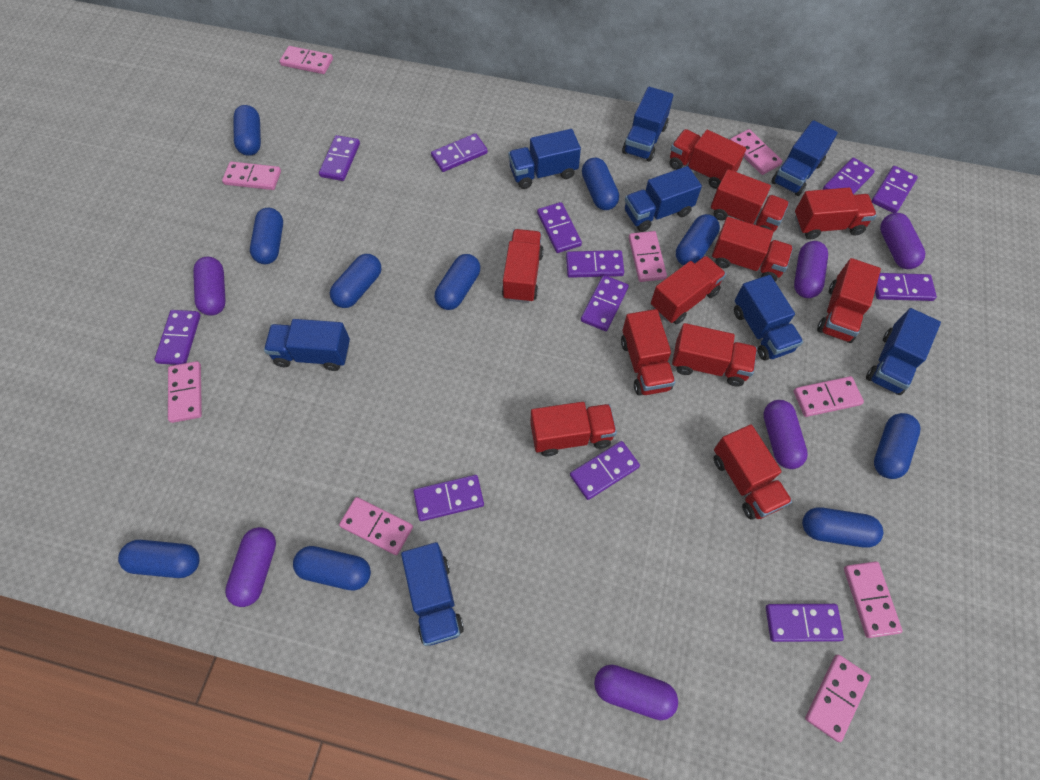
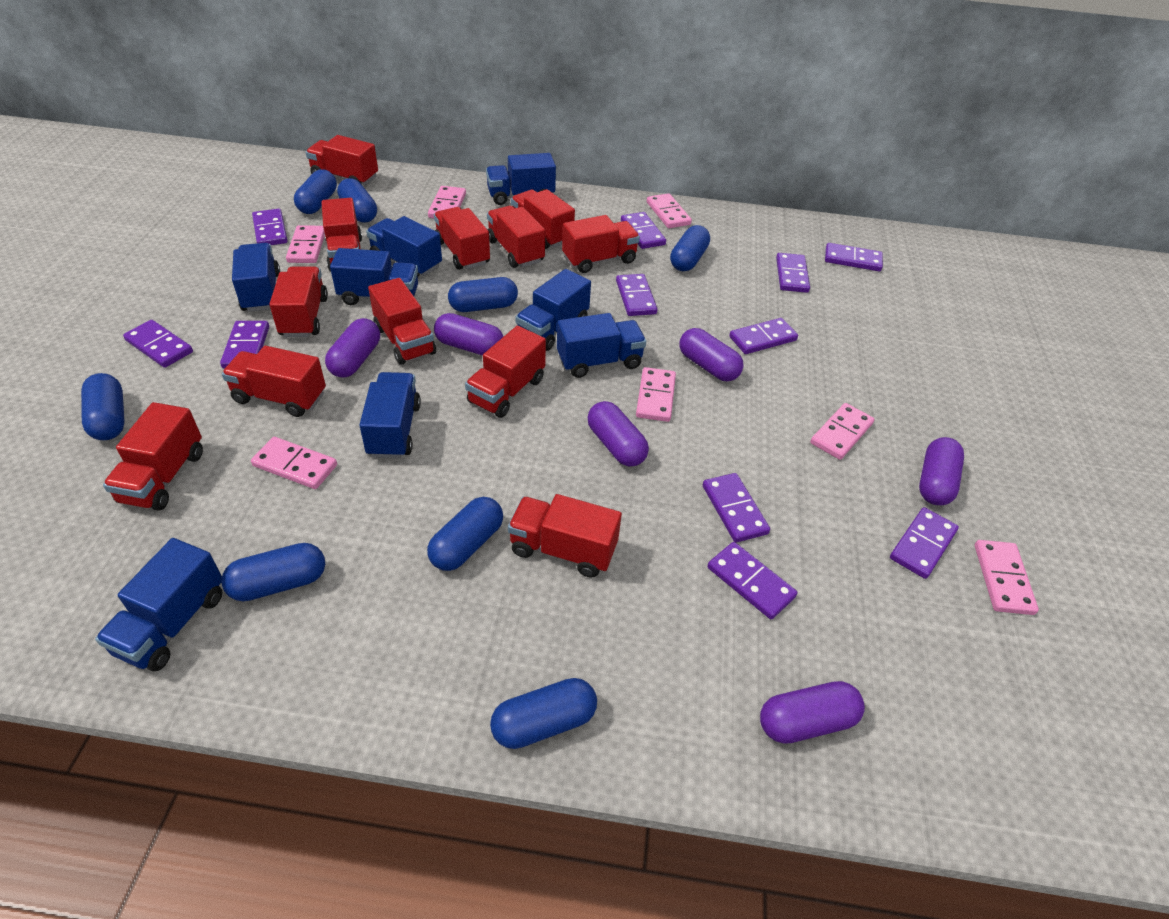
blue capsule: [118,540,200,578] [233,105,261,156] [250,208,283,264] [293,546,371,591] [330,254,382,308] [435,254,480,310] [582,158,619,210] [676,214,720,266] [802,507,883,548] [874,413,920,479] = 10 -> [81,373,125,440] [221,543,325,601] [294,170,337,214] [337,178,377,223] [427,497,503,571] [448,277,518,312] [490,678,597,749] [670,225,710,271] = 8
pink domino: [168,361,202,423] [222,161,281,190] [280,46,333,74] [339,497,413,555] [629,231,667,282] [730,129,782,175] [794,376,864,417] [805,655,871,742] [844,561,903,638] = 9 -> [251,437,337,489] [286,225,325,263] [428,186,466,218] [636,367,676,422] [647,193,692,228] [810,403,874,460] [975,540,1039,615] = 7
purple domino: [154,310,201,365] [319,135,360,181] [413,475,484,521] [431,133,488,172] [537,202,582,253] [566,250,624,278] [570,441,640,500] [581,275,629,331] [766,604,844,642] [823,158,875,194] [871,166,918,213] [875,273,937,301] = 12 -> [123,320,193,368] [220,321,269,369] [252,209,288,245] [616,274,657,316] [621,212,666,249] [703,473,770,542] [707,542,797,619] [729,318,798,354] [776,253,810,293] [825,243,883,271] [890,507,959,579] = 11
red truck: [502,229,544,303] [530,402,617,457] [621,309,675,396] [651,256,726,325] [670,129,746,189] [672,323,757,387] [711,169,789,232] [712,217,793,281] [714,425,792,520] [795,188,877,239] [817,258,881,343] = 11 -> [103,402,203,511] [222,346,326,417] [269,267,328,337] [306,135,378,185] [321,198,362,272] [368,278,436,365] [434,207,490,270] [465,326,546,418] [487,206,545,268] [508,494,622,577] [511,189,575,249] [562,215,640,273] = 12

